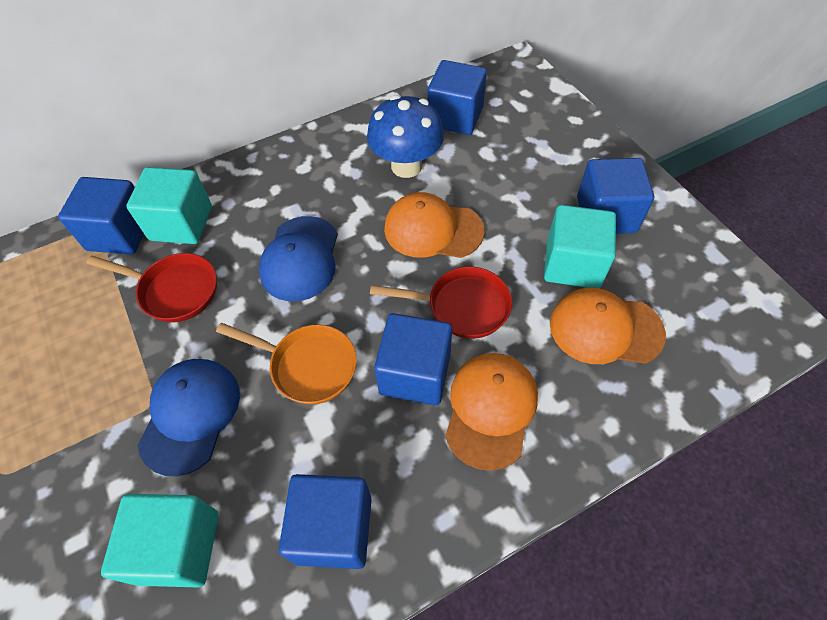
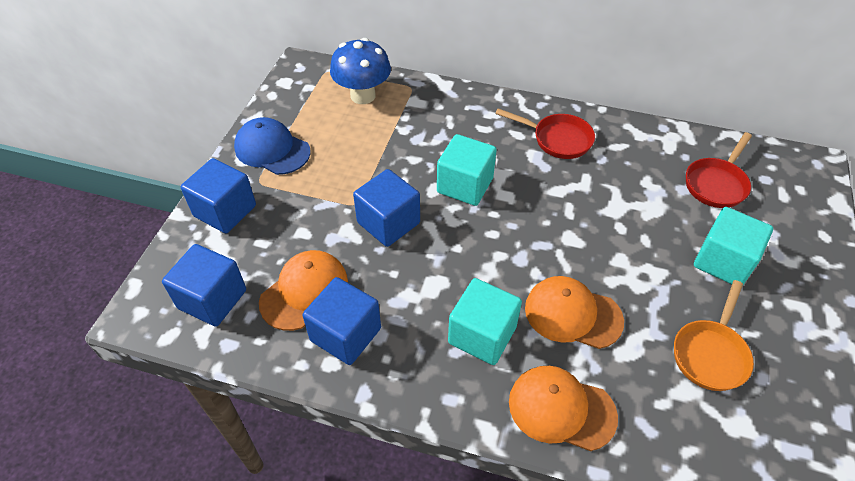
blue cap: [138,359,240,477] [259,216,338,301] = 2 -> [234,117,310,175] = 1
blue cube: [58,177,144,255] [279,474,372,569] [374,313,452,405] [427,60,487,135] [577,158,654,234] = 5 -> [162,244,246,327] [181,158,256,233] [302,277,381,365] [353,169,420,247] = 4

